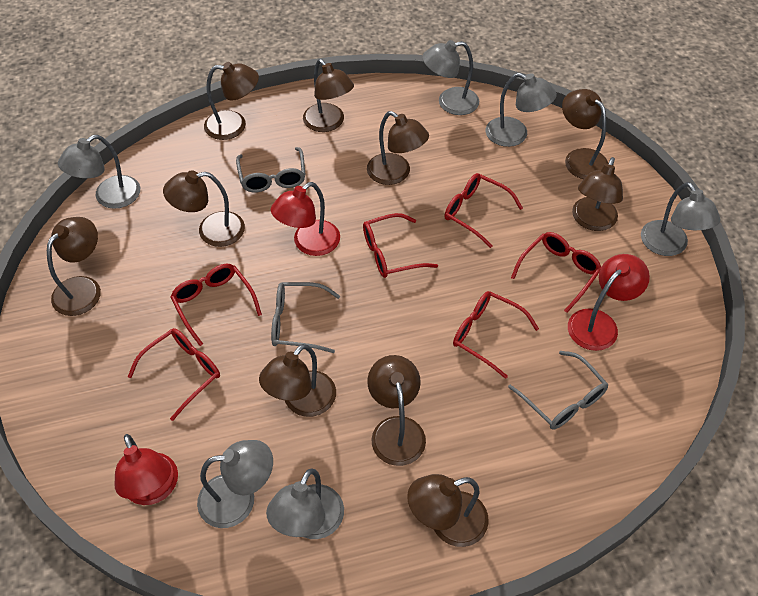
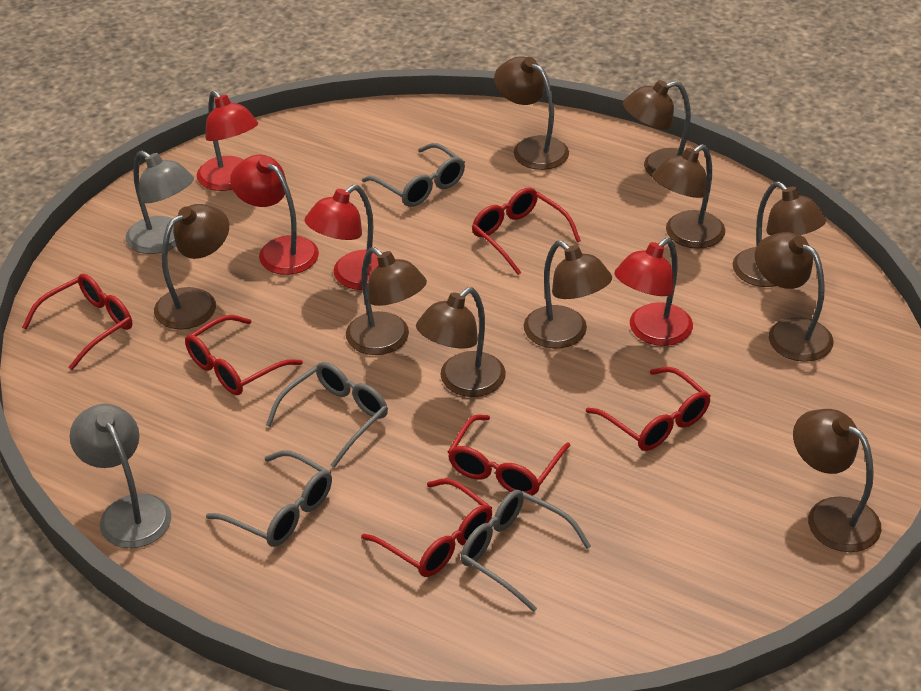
grey glasses: [236,147,305,193] [271,282,340,353] [508,351,609,430] = 3 -> [206,450,332,547] [266,362,388,468] [362,143,465,207] [461,490,591,612] = 4
grey lamp: [58,135,140,209] [197,440,273,528] [266,469,344,539] [422,40,479,115] [486,73,557,147] [641,182,721,256] = 6 -> [70,404,171,548] [125,150,194,254] = 2
red lamp: [115,434,178,505] [271,182,340,256] [568,254,650,351] = 3 -> [197,91,258,191] [230,155,319,275] [304,185,379,290] [614,238,693,346] = 4

